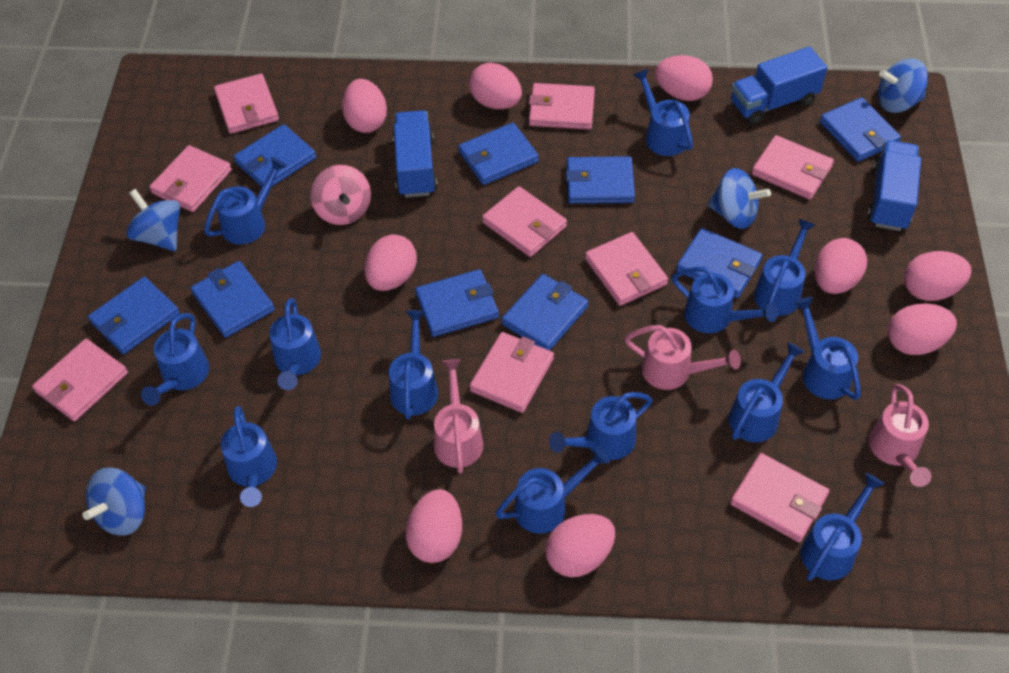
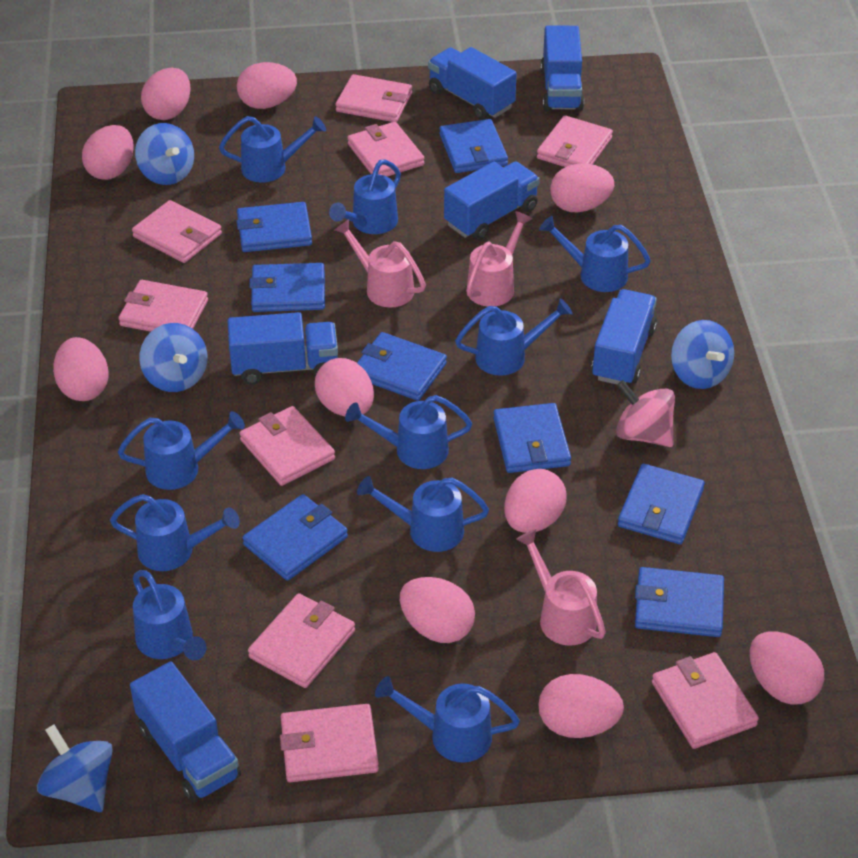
blue truck: [393,110,437,197] [731,47,828,125] [867,140,921,231] = 3 -> [130,661,241,802] [227,312,338,385] [428,47,517,120] [444,161,540,240] [540,26,584,111] [591,289,657,384] = 6
blue wallet: [88,277,180,354] [191,261,275,338] [234,124,316,187] [415,269,499,337] [458,123,539,185] [502,274,589,351] [566,156,635,204] [676,228,762,298] [820,97,901,162] = 9 -> [236,202,312,252] [242,494,348,581] [249,263,325,312] [357,332,447,401] [439,119,508,173] [493,403,571,473] [618,463,705,544] [635,567,724,637] = 8
blue watering can: [141,313,209,406] [204,157,287,245] [221,406,277,507] [269,298,321,390] [389,310,438,420] [495,447,610,534] [549,392,653,460] [634,68,693,156] [672,266,778,333] [729,342,805,443] [754,219,815,316] [794,297,861,400] [801,473,885,581] = 13 -> [110,494,240,571] [118,411,245,490] [133,570,206,660] [219,116,326,182] [329,159,401,234] [345,395,472,469] [357,476,489,552] [375,676,520,763] [455,298,572,376] [539,216,651,292] = 10
pink egg: [342,79,387,133] [364,235,417,291] [406,489,462,563] [469,63,522,109] [545,514,615,577] [655,55,713,101] [814,238,867,294] [888,303,957,355] [904,251,972,301] = 9 -> [53,337,109,401] [82,125,134,180] [141,67,191,120] [237,62,297,109] [315,358,374,417] [400,577,475,643] [504,469,567,533] [538,674,624,738] [550,164,614,212] [750,632,824,705] = 10

